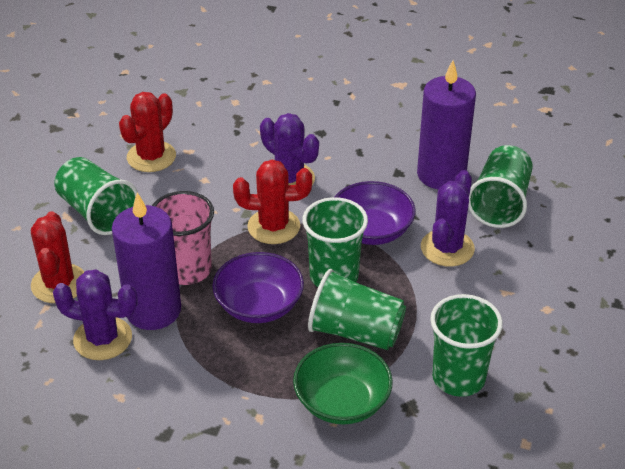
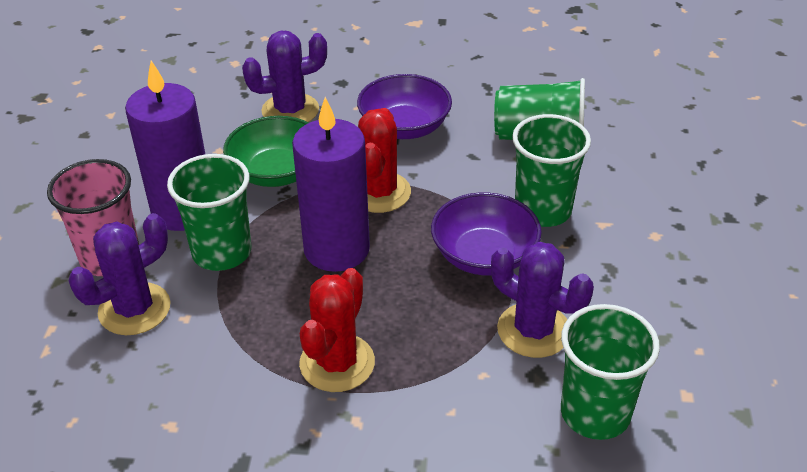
green cup: [54,157,138,235] [302,197,368,287] [308,269,406,350] [430,294,503,397] [468,145,533,228] = 5 -> [167,154,251,271] [494,78,585,140] [512,114,591,227] [561,304,660,440] = 4
red cactus: [31,211,84,303] [119,92,176,172] [233,159,312,244] = 3 -> [299,268,375,392] [358,108,411,213] = 2

